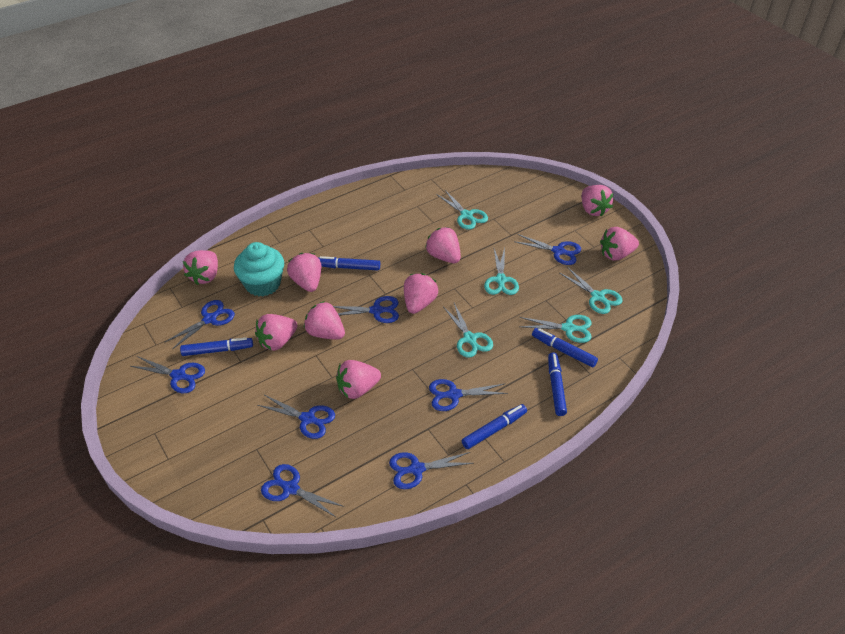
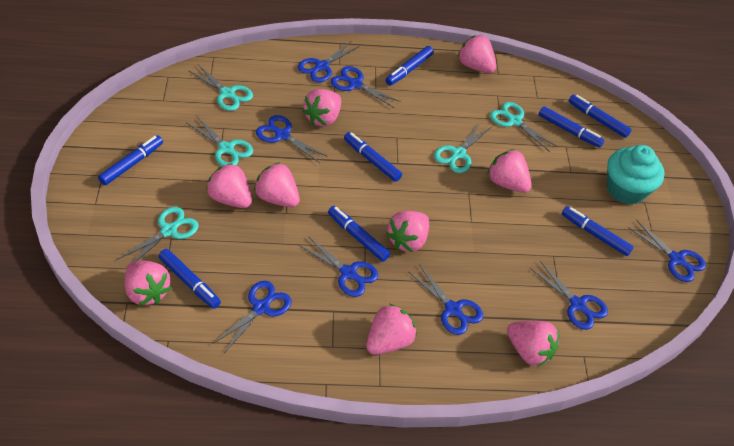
blue marker: [180,337,253,356] [318,256,380,270] [462,404,527,449] [532,328,598,368] [548,352,567,416] = 5 -> [98,135,163,185] [159,249,221,309] [328,206,390,262] [344,132,402,182] [385,46,434,86] [539,106,604,148] [562,206,634,256] [569,95,632,138] = 8

